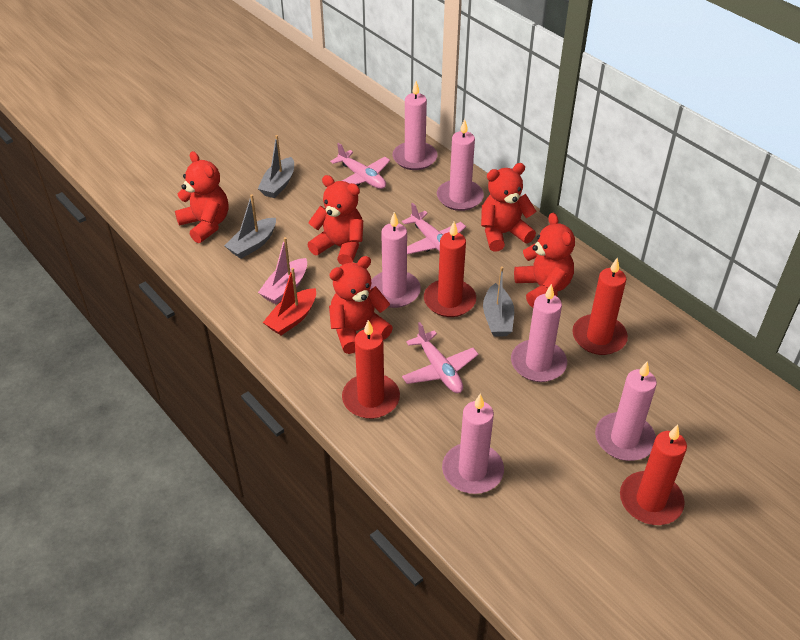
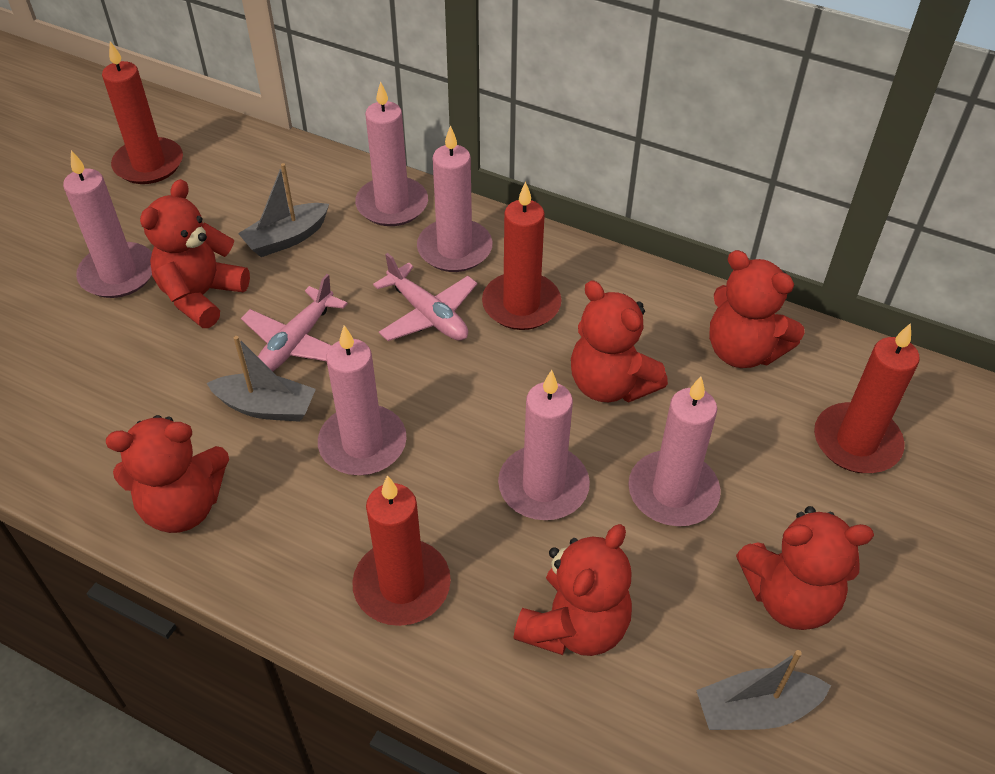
pink boat: [258,237,307,304] = 1 -> none = 0
pink plane: [330,143,390,189] [402,203,466,254] [402,322,479,393] = 3 -> [241,274,348,372] [373,253,477,341] = 2
red boat: [263,268,316,335] = 1 -> none = 0
red teddy bear: [175,151,228,243] [307,175,363,265] [329,256,393,354] [481,163,536,252] [514,213,575,308] = 5 -> [106,415,229,533] [140,179,250,328] [513,524,632,656] [571,280,668,403] [709,250,805,368] [736,506,874,630] = 6

